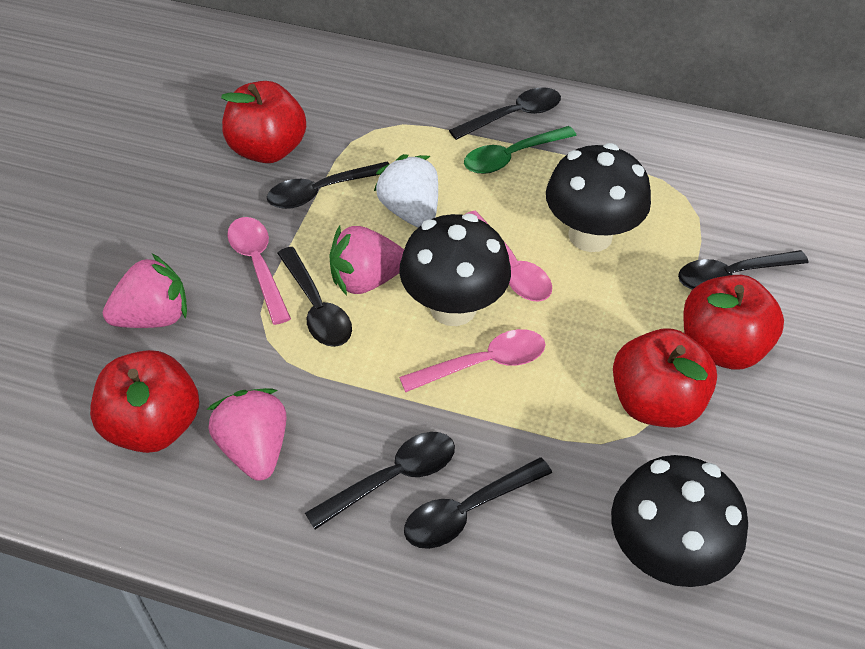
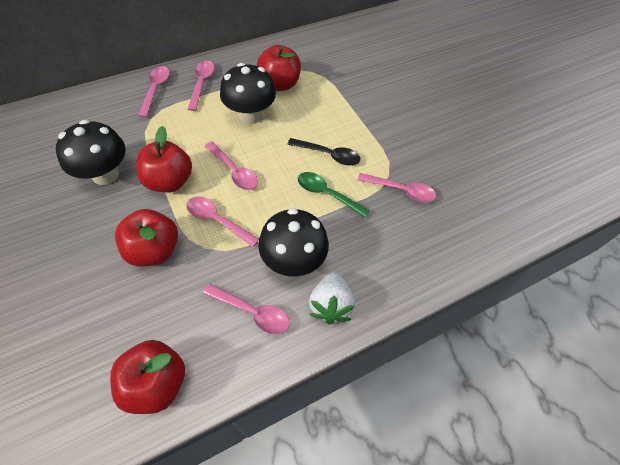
black spoon: [267,162,389,209] [277,247,352,347] [305,432,455,530] [404,457,552,549] [449,87,561,140] [678,250,809,290] = 6 -> [287,138,360,165] = 1
pink spoon: [227,217,291,325] [399,329,545,392] [466,211,552,302] = 3 -> [138,66,170,118] [186,197,259,247] [188,61,215,111] [203,284,290,334] [205,141,258,190] [358,173,436,202] = 6
pink strawberry: [103,254,187,328] [206,388,286,481] [329,226,404,296] = 3 -> none = 0

